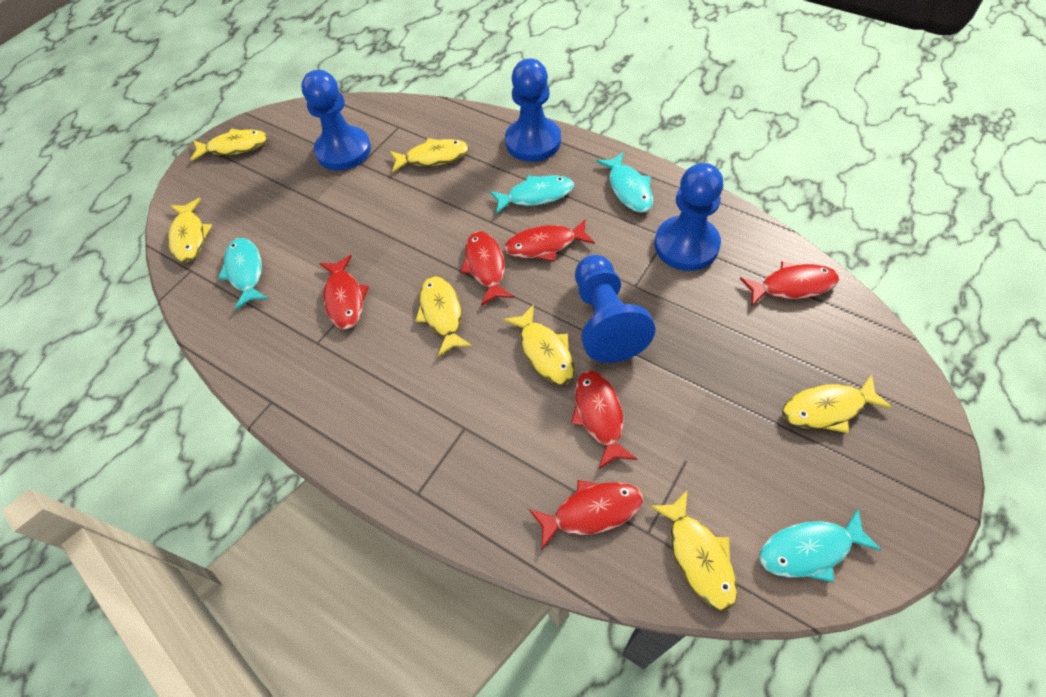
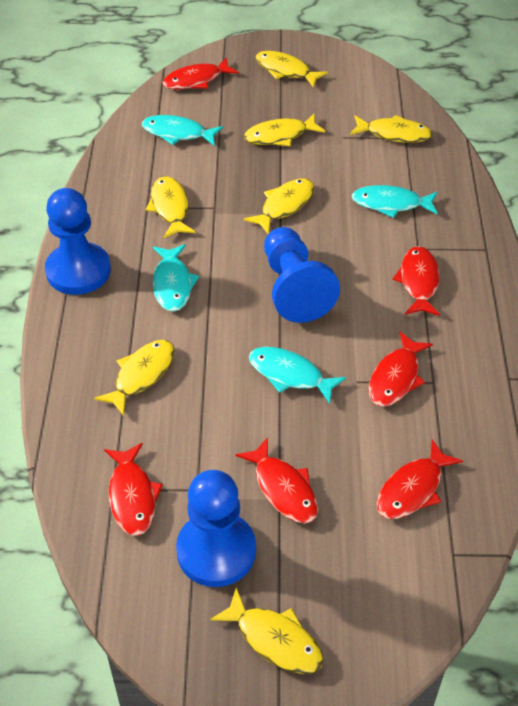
blue pawn: [301,70,371,171] [505,58,561,162] [575,255,656,363] [655,163,724,271] = 4 -> [45,188,111,295] [176,470,256,587] [264,227,340,323] = 3

